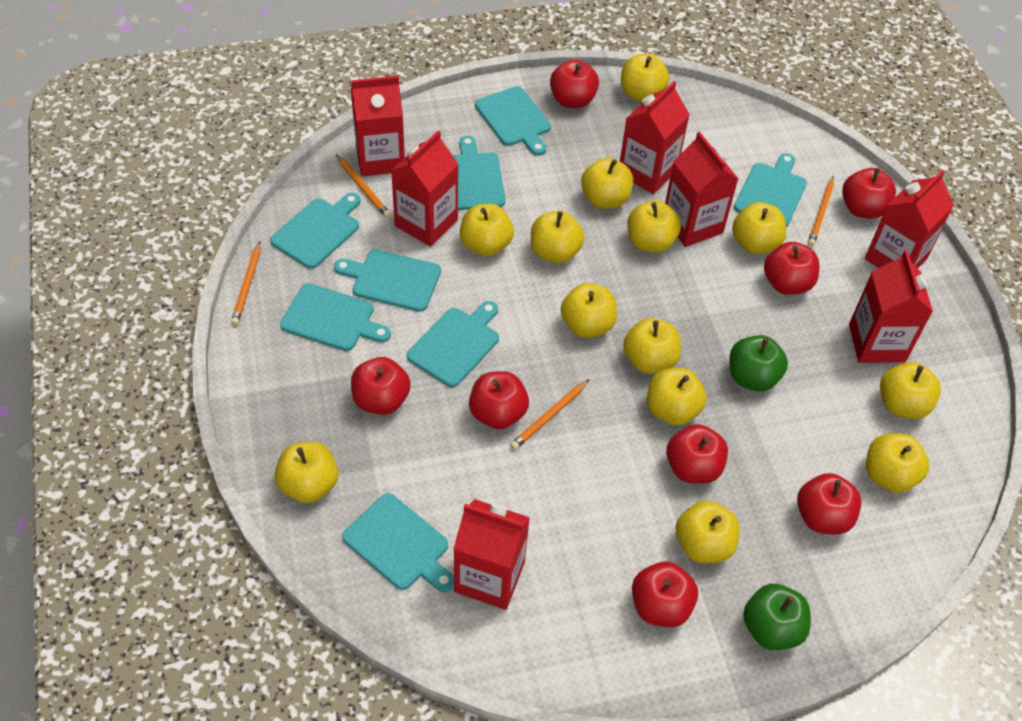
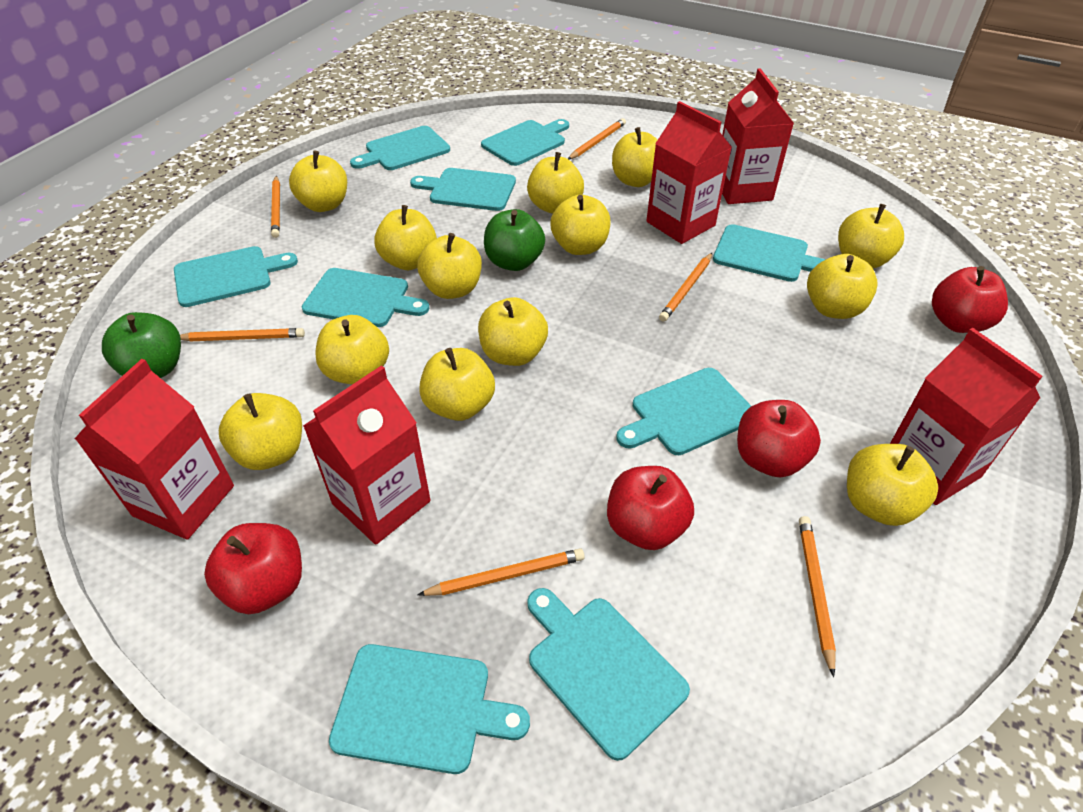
orange pencil: [231,241,261,325] [336,154,391,218] [510,379,590,450] [808,176,834,246] = 4 -> [180,328,305,341] [271,176,280,238] [418,548,585,596] [568,118,626,159] [659,253,712,322] [799,516,836,677] = 6
red apple: [351,357,411,415] [469,371,529,429] [550,60,599,108] [632,562,698,627] [666,424,728,484] [764,242,819,295] [797,473,862,535] [842,168,896,219] = 8 -> [204,523,302,614] [607,466,694,550] [737,400,821,477] [932,266,1008,333] = 4
red carton: [351,76,405,176] [391,131,459,247] [453,499,530,610] [620,81,690,194] [665,132,738,247] [849,250,933,363] [865,170,954,268] = 7 -> [74,359,234,540] [303,365,431,545] [646,101,732,244] [722,68,794,204] [890,328,1043,505] = 5
turquoise cutting board: [270,193,361,269] [280,283,391,351] [334,249,441,312] [342,493,454,592] [407,301,499,387] [453,136,506,210] [475,86,551,156] [734,153,807,227] = 8 -> [174,246,298,307] [302,268,429,327] [329,644,530,774] [350,126,450,170] [410,168,516,211] [481,119,569,166] [527,588,690,761] [616,368,751,455] [713,224,826,282] = 9

